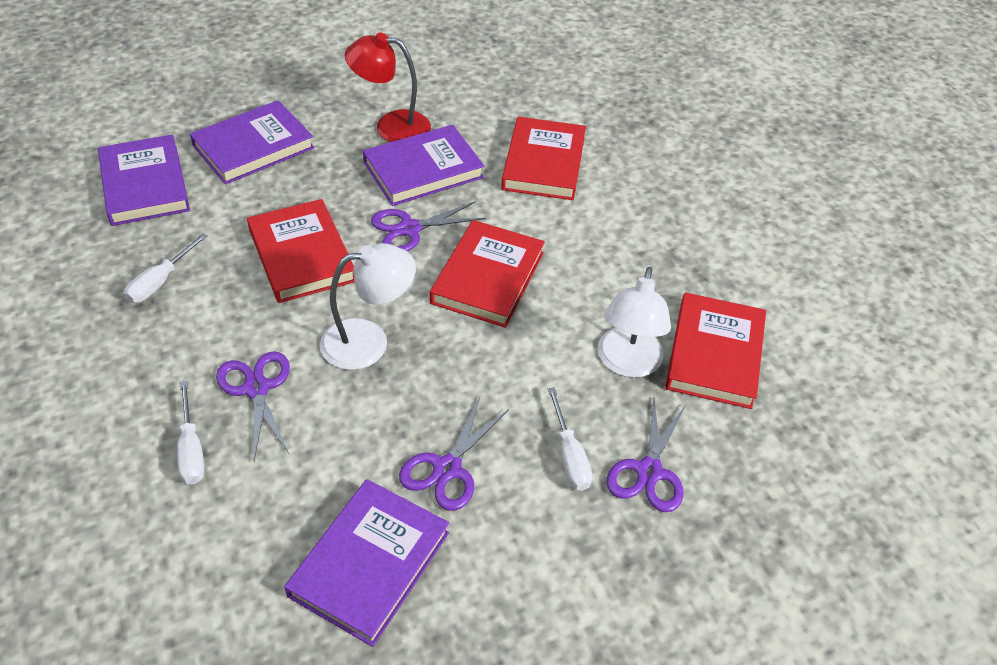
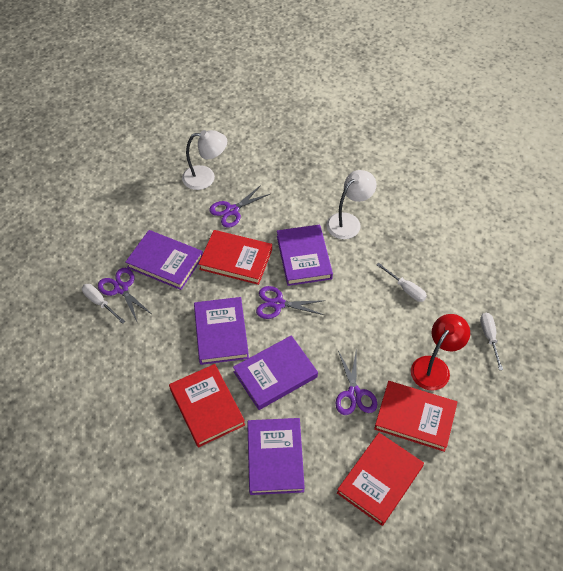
purple book: [98,134,190,226] [190,100,315,185] [284,479,449,647] [363,125,484,206] = 4 -> [126,230,203,290] [194,297,249,365] [233,335,318,410] [247,418,305,495] [277,225,333,286] = 5

